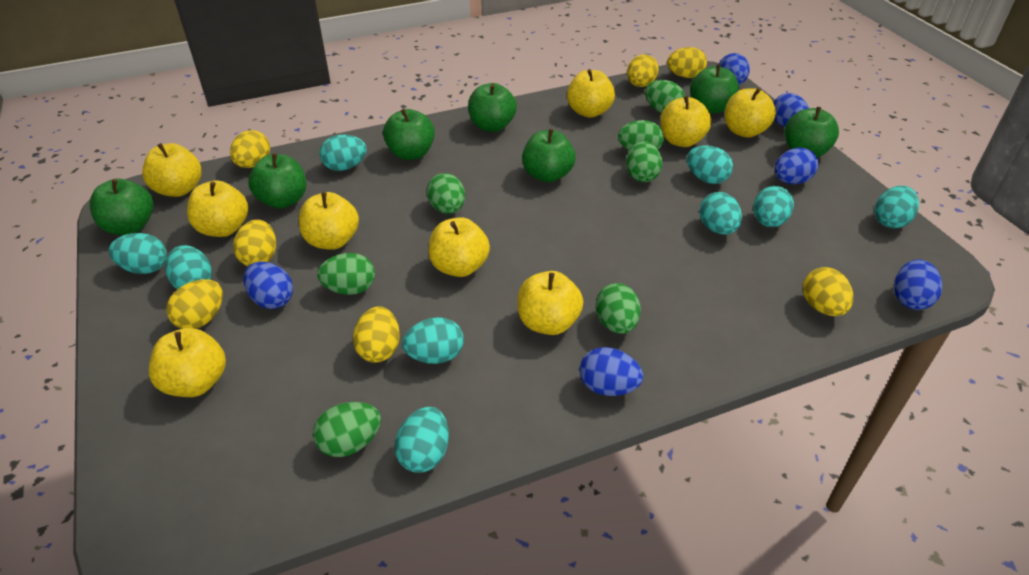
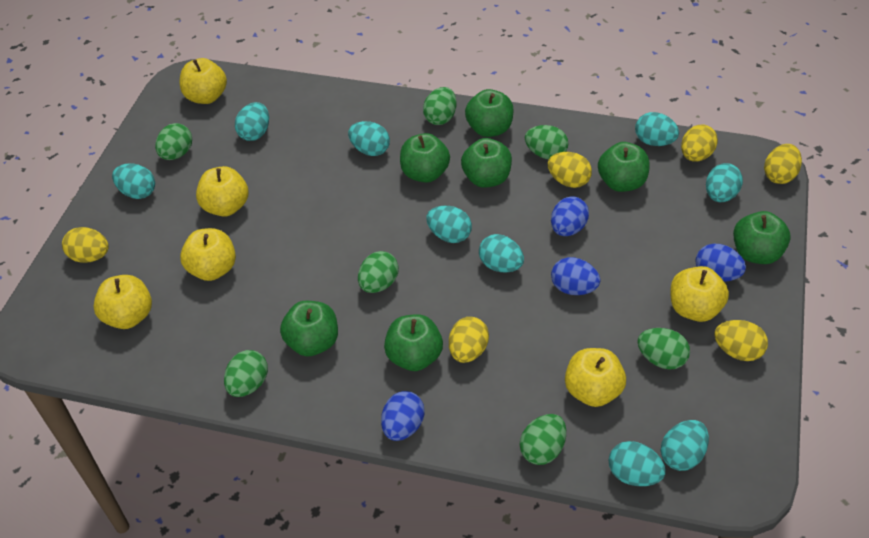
blue egg: [243,262,293,309] [579,347,643,396] [719,53,750,85] [773,93,809,127] [775,148,818,184] [894,259,942,310] = 6 -> [381,391,425,441] [551,196,589,236] [551,257,601,295] [695,244,746,282] = 4
yellow apple: [142,143,202,197] [149,328,226,397] [187,180,248,237] [299,192,359,250] [428,217,490,277] [518,271,583,335] [567,69,615,118] [660,96,711,147] [725,88,776,138] = 9 -> [93,275,152,329] [180,58,227,104] [180,228,236,281] [196,166,248,217] [565,348,626,407] [670,266,729,322] = 6
yellow egg: [166,279,223,329] [230,130,270,168] [233,219,276,266] [353,306,400,363] [627,54,659,87] [667,47,707,78] [803,267,853,316] = 7 -> [62,227,109,263] [449,317,489,363] [548,152,592,188] [681,125,718,161] [714,320,768,361] [764,144,802,184] = 6

